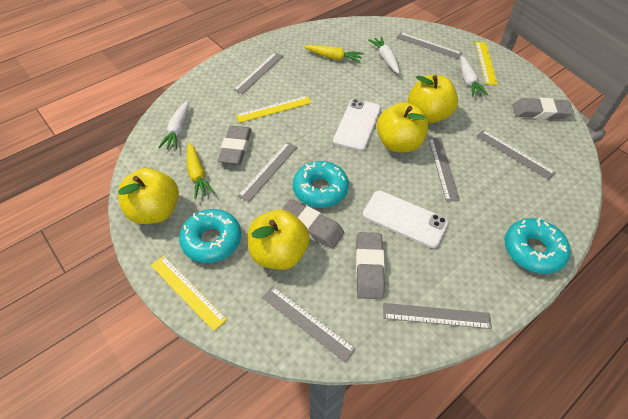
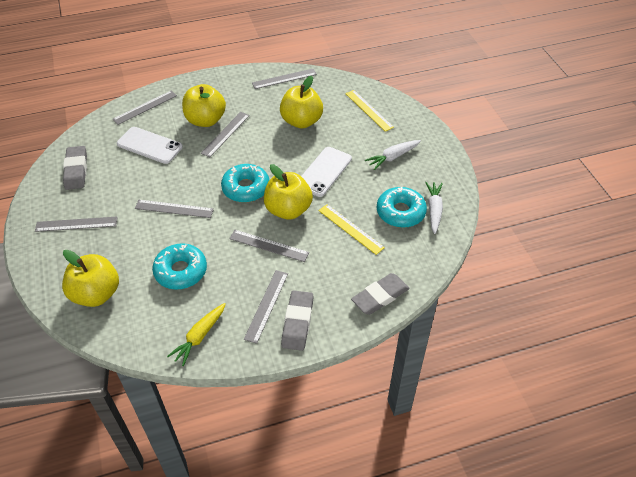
grey eraser: [218,126,252,165] [282,199,344,249] [356,232,385,299] [513,98,574,119] = 4 -> [63,146,87,190] [281,290,314,351] [351,273,409,315] = 3
white carrot: [158,100,189,150] [368,37,400,74] [460,56,488,97] = 3 -> [365,140,421,170] [425,182,443,234] = 2
yellow carrot: [187,142,215,199] [304,45,364,63] = 2 -> [167,303,226,366] = 1
yellow ruler: [151,256,227,331] [236,96,311,123] [475,42,498,85] = 3 -> [318,204,385,255] [345,90,394,132] = 2

